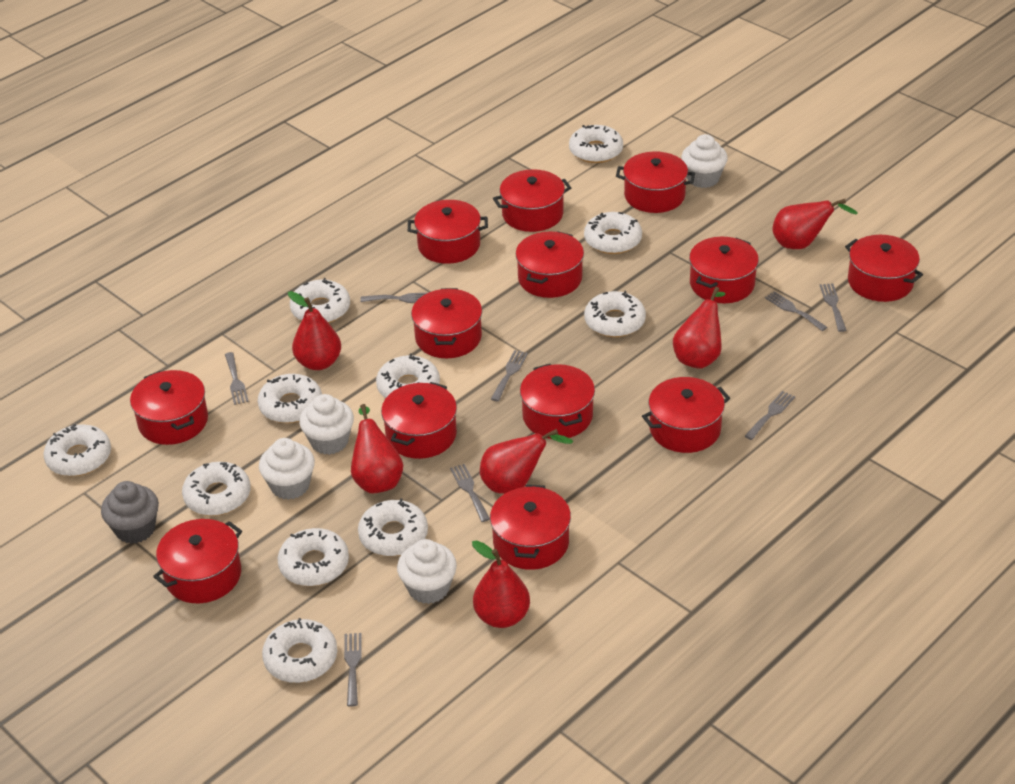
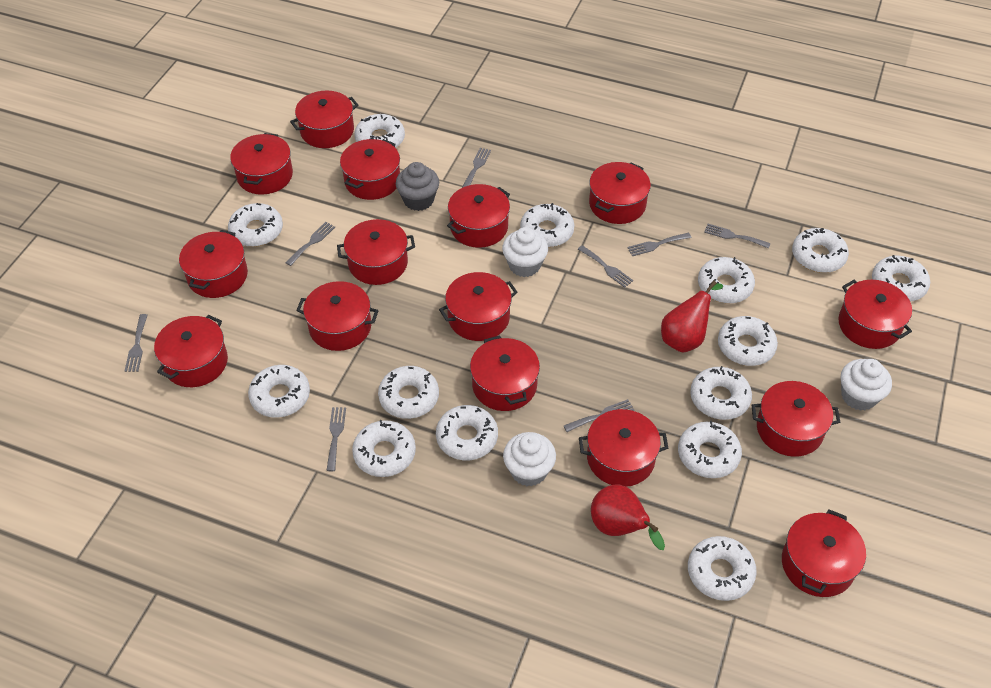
red pear: [288,291,341,370] [351,404,403,493] [472,540,530,628] [480,429,573,494] [673,287,726,369] [772,199,858,249] = 6 -> [591,484,665,550] [661,280,723,353] = 2
red pot: [130,370,208,445] [153,519,242,603] [381,382,457,459] [408,200,488,264] [411,288,482,358] [490,485,571,570] [493,169,571,232] [516,231,584,298] [520,364,595,439] [616,151,695,213] [642,377,730,453] [689,237,759,303] [845,235,923,302] = 13 -> [154,315,228,387] [179,230,248,298] [230,133,293,195] [290,90,358,148] [296,281,379,351] [337,219,415,285] [340,139,400,200] [439,272,518,341] [447,184,510,248] [470,335,540,411] [579,409,668,487] [589,162,651,224] [751,381,840,457] [782,509,866,597] [838,280,912,349] = 15
white cupcake: [259,438,315,500] [299,394,354,455] [397,539,457,604] [681,134,728,188] = 4 -> [502,227,548,277] [503,432,556,487] [841,359,892,411] = 3
white donut: [43,424,111,476] [182,462,251,516] [258,374,322,423] [262,618,337,683] [278,528,349,586] [290,278,350,323] [358,498,428,556] [376,353,440,398] [569,125,623,163] [584,212,642,254] [584,291,646,337] = 11 -> [228,203,283,247] [248,365,310,418] [352,420,416,477] [354,114,405,148] [378,366,439,419] [436,405,498,460] [520,203,574,247] [678,421,742,478] [688,536,757,601] [690,366,752,420] [698,257,755,303] [718,316,778,366] [792,228,849,273] [872,255,930,301] = 14

